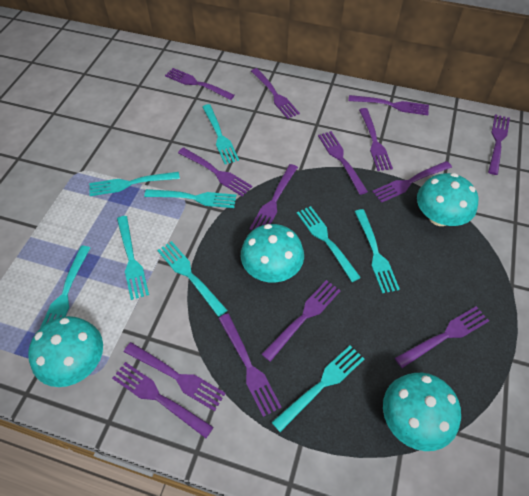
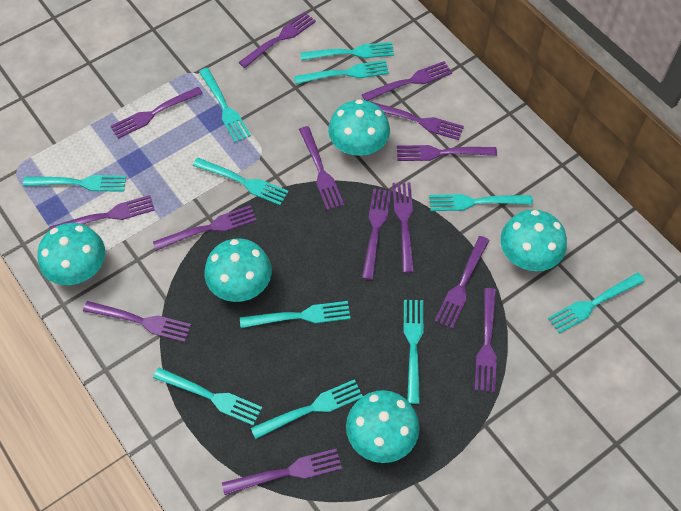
turquoise fork: [40,246,90,328] [89,172,180,196] [117,216,149,300] [144,189,236,208] [157,241,227,317] [202,104,239,164] [271,345,364,432] [297,206,361,282] [354,209,400,293] = 9 -> [23,175,126,192] [153,368,262,426] [193,158,289,205] [199,68,251,143] [240,301,350,328] [251,379,363,439] [294,60,389,84] [300,42,394,60] [404,300,423,404] [429,194,533,211] [548,273,645,334] = 11
turquoise mushroom: [28,316,103,387] [241,224,304,283] [383,373,461,451] [417,173,478,226] = 4 -> [37,223,105,285] [204,238,272,302] [328,99,390,156] [346,390,420,463] [500,210,567,271] = 5

